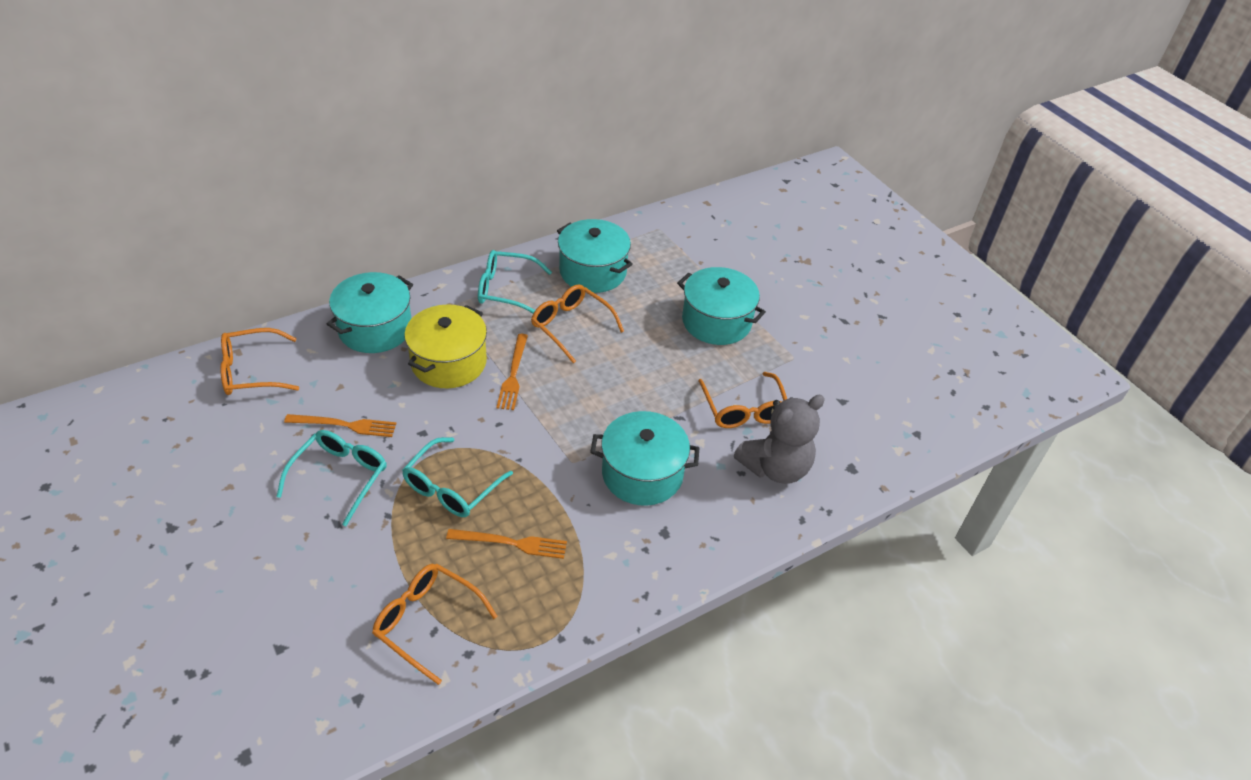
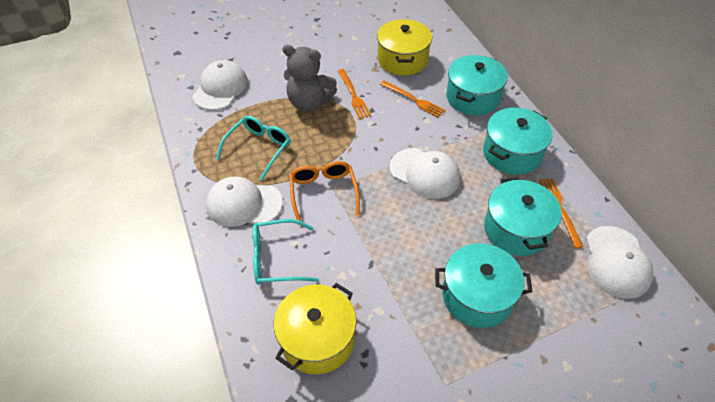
orange glasses: [220,328,299,395] [372,564,498,685] [531,284,624,363] [698,372,787,428] = 4 -> [289,161,360,225] = 1
turquoise glasses: [276,430,386,526] [402,437,513,517] [478,250,552,313] = 3 -> [216,116,290,180] [253,219,319,285] = 2
white cap: none = 0 -> [193,60,248,110] [206,176,283,227] [389,148,460,199] [586,226,653,299] = 4
yellow pot: [404,304,487,388] = 1 -> [274,283,357,374] [377,19,432,75] = 2

